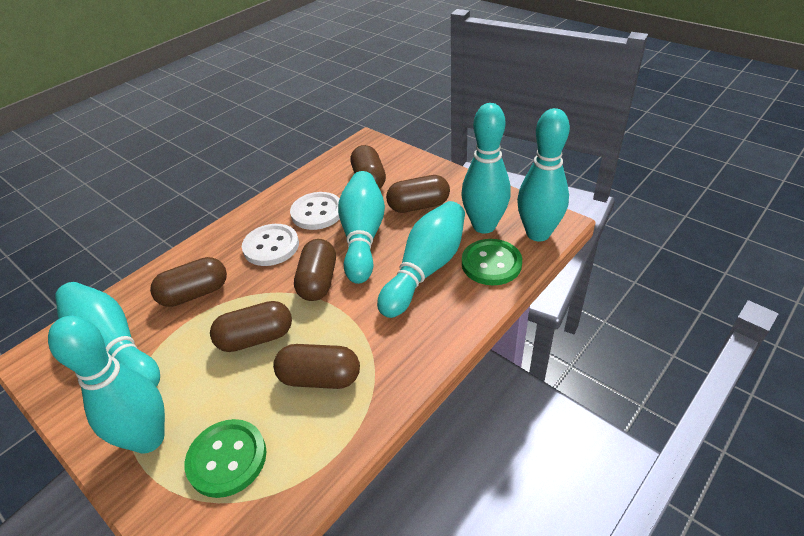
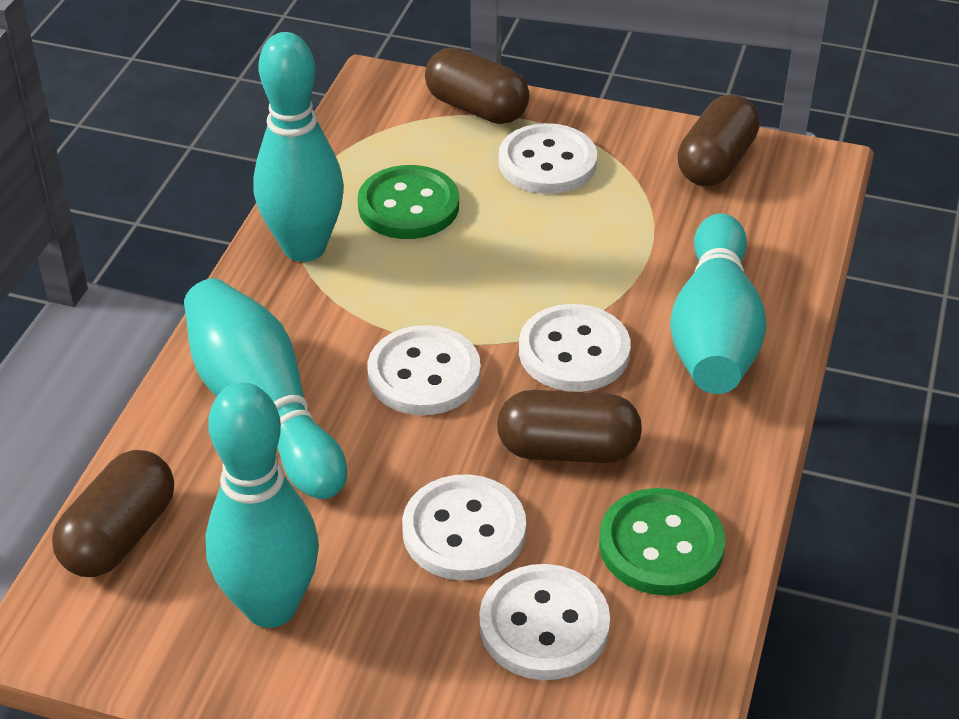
brown capsule: [150,257,227,307] [210,301,292,352] [273,344,360,389] [294,239,336,301] [350,145,386,189] [386,175,450,213] = 6 -> [52,450,174,577] [425,47,530,124] [497,390,642,463] [677,94,760,186] = 4
turquoise bowling pin: [48,316,165,454] [55,282,160,386] [338,171,385,284] [377,201,465,318] [461,103,511,234] [517,108,570,241] = 6 -> [184,278,347,499] [206,382,319,628] [253,32,344,262] [670,213,767,394] = 4
white button: [242,224,299,266] [290,192,340,230] = 2 -> [367,325,481,415] [402,474,526,580] [479,564,610,680] [499,123,597,194] [519,304,631,392] = 5

